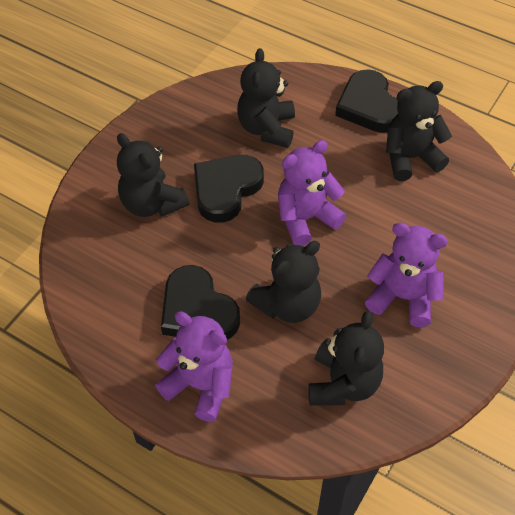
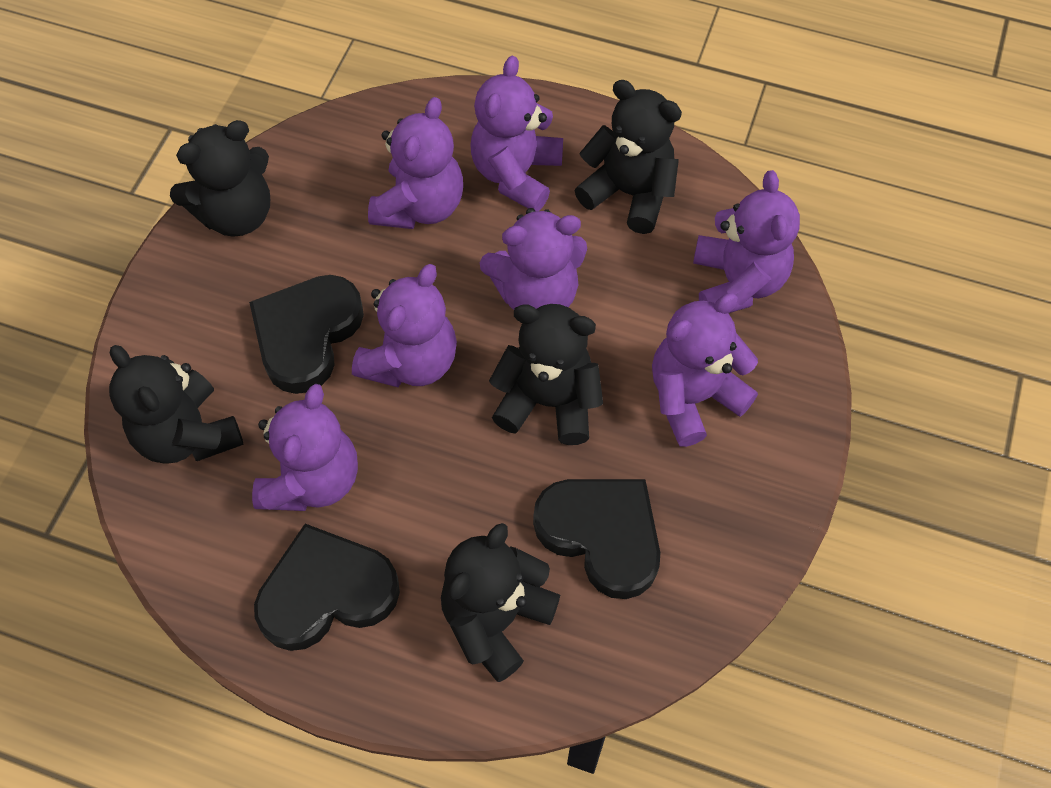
purple teddy bear: [155,311,233,422] [278,140,346,246] [365,223,448,327] = 3 -> [252,384,358,511] [352,264,457,387] [368,97,463,229] [470,56,563,211] [480,208,587,310] [652,293,758,447] [693,170,800,313] = 7

